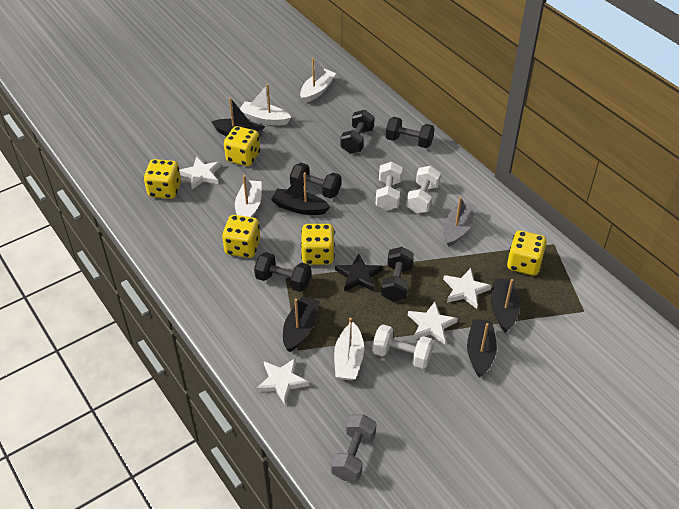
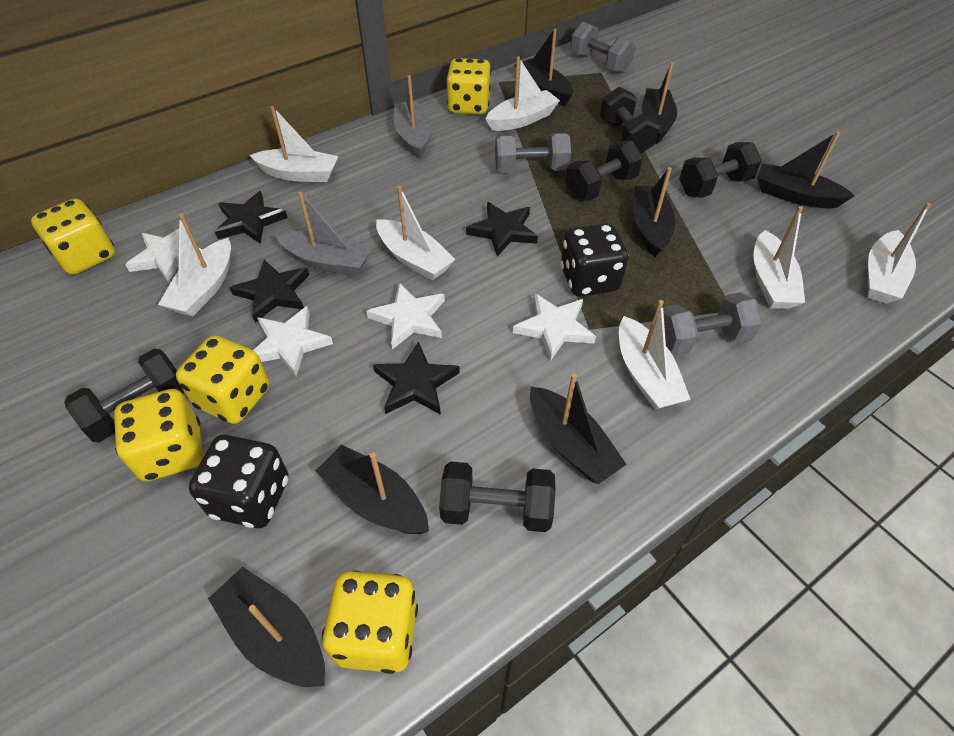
black boat: [211,97,265,137] [271,173,330,215] [283,296,320,352] [467,319,497,378] [491,278,520,333] = 5 -> [208,567,325,687] [315,445,429,534] [515,29,573,105] [530,373,627,484] [633,167,676,257] [642,62,677,144] [757,131,855,208] = 7
black dice: none = 0 -> [189,435,288,528] [560,223,628,297] = 2
black star: [335,253,383,292] = 1 -> [215,191,288,244] [230,260,309,323] [373,341,460,415] [466,202,538,257] = 4
grey boat: [443,197,476,247] = 1 -> [275,192,372,276] [394,75,431,158] = 2
grey dumbbell: [331,414,376,481] = 1 -> [495,133,571,173] [570,22,636,74] [663,292,763,356] = 3
white boat: [235,175,262,217] [240,84,291,125] [300,58,336,103] [334,318,364,380] = 4 -> [158,213,231,317] [250,106,338,182] [376,186,455,281] [485,56,560,131] [619,300,691,409] [753,206,805,309] [868,203,931,304] = 7
white dumbbell: [372,324,434,369] [375,161,403,211] [406,166,441,214] = 3 -> none = 0

